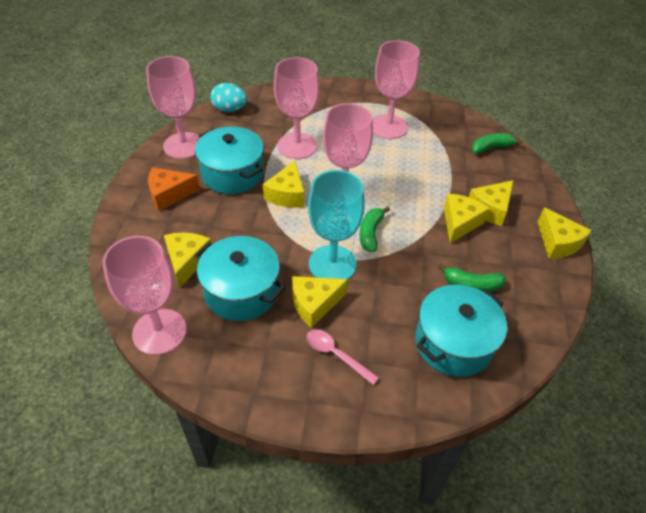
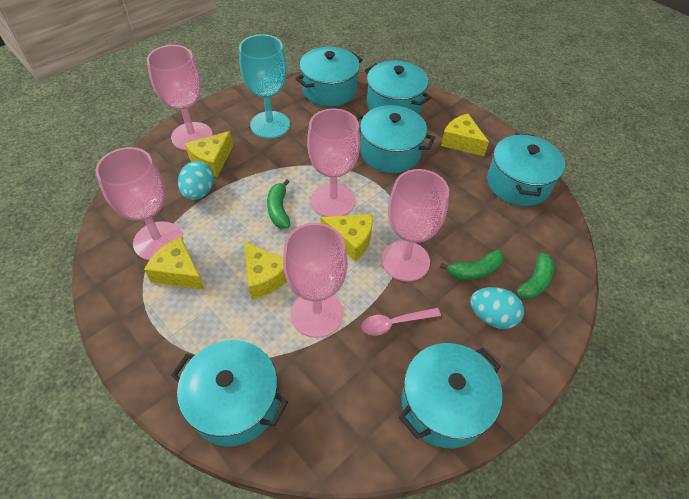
orange cheese: [148,168,200,211] = 1 -> none = 0
turquoise egg: [210,83,247,112] = 1 -> [178,161,214,200] [470,287,524,329] = 2
turquoise pot: [195,126,264,194] [195,236,285,321] [415,285,507,377] = 3 -> [171,340,288,447] [295,47,363,107] [357,105,435,173] [365,61,431,114] [399,343,503,448] [487,133,565,206] = 6
yellow cheese: [164,233,211,288] [263,161,304,208] [292,276,348,328] [444,194,490,243] [469,180,514,226] [538,207,592,259] = 6 -> [144,237,205,290] [185,131,233,177] [244,241,287,299] [321,214,373,262] [441,114,489,156] = 5

